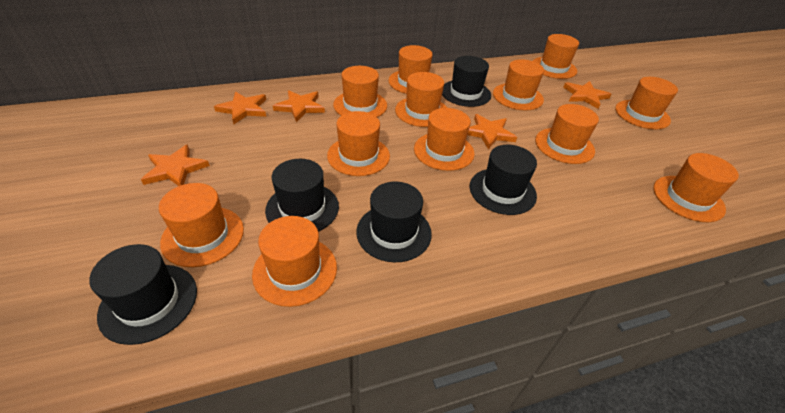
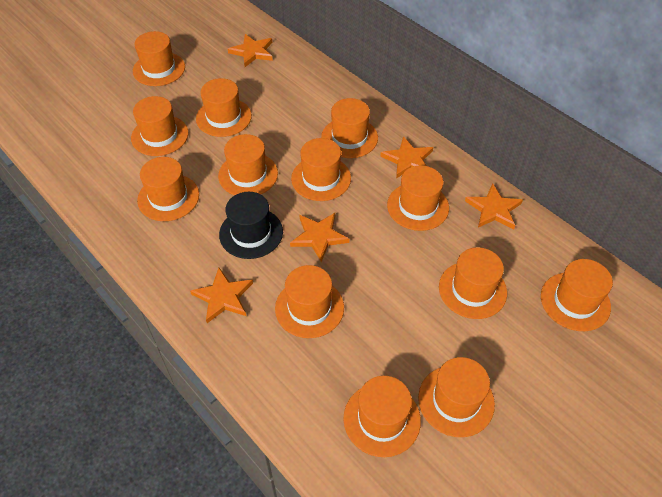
black hat: [89,244,197,345] [265,159,339,232] [356,182,432,262] [442,56,491,107] [470,145,537,215] = 5 -> [219,192,283,259] = 1
orange hat: [159,183,244,267] [252,216,337,307] [327,111,390,176] [333,66,387,117] [388,45,433,94] [395,72,447,127] [414,108,475,171] [493,59,544,110] [533,34,579,79] [535,104,599,164] [615,77,678,129] [653,153,739,222] = 12 -> [131,96,188,156] [133,31,185,86] [137,157,199,221] [196,78,252,137] [218,134,278,195] [275,265,344,338] [291,138,351,201] [321,98,378,158] [344,376,421,457] [387,165,449,231] [418,357,495,437] [439,247,507,319] [541,259,613,331] = 13

